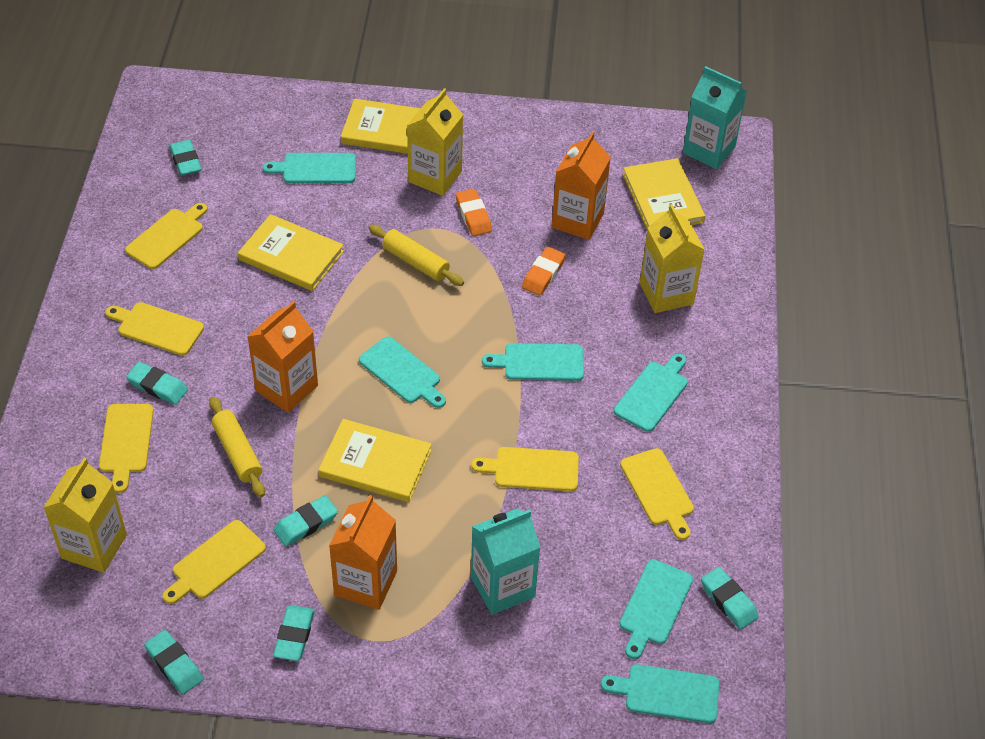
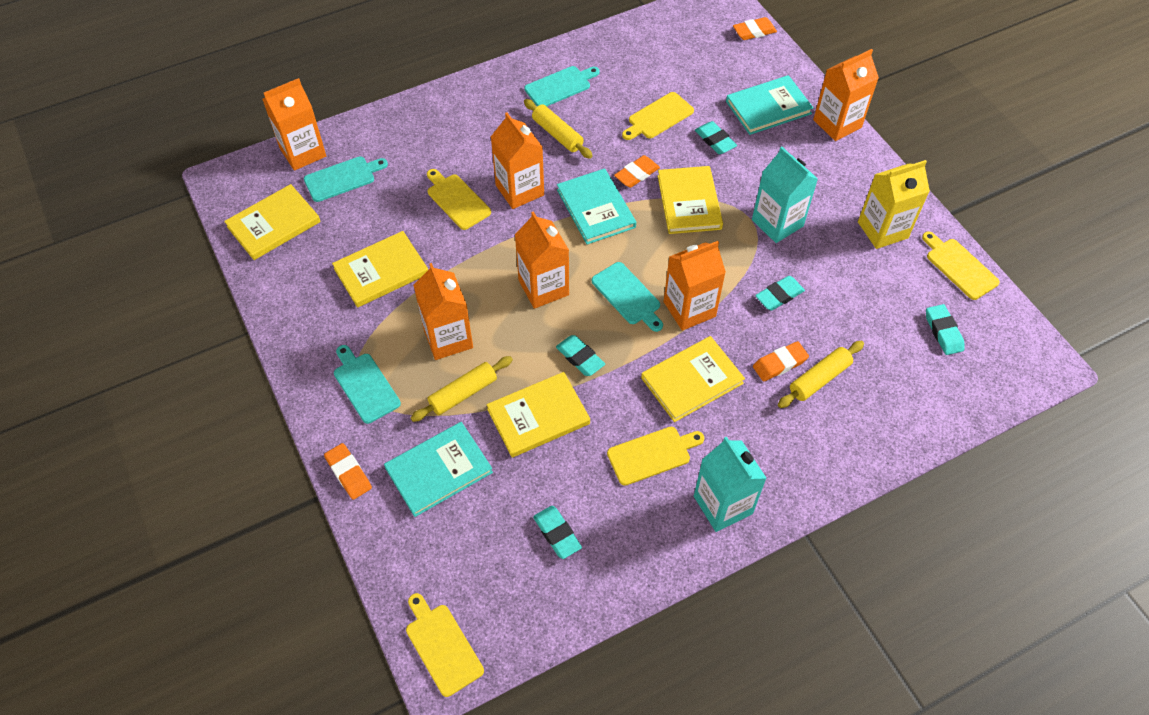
orange carton: [247,301,318,413] [329,495,397,610] [552,132,611,240] = 3 -> [262,78,326,171] [413,263,473,360] [491,113,544,209] [515,211,569,309] [664,241,726,331] [813,49,879,141] = 6
orange eraser: [456,189,492,236] [522,247,566,296] = 2 -> [324,443,372,500] [614,155,660,188] [733,17,777,40] [753,341,809,381] = 4
turquoise book: none = 0 -> [384,422,493,517] [557,169,636,245] [726,75,813,135] = 3
turquoise cutting board: [263,153,356,183] [359,337,446,408] [482,343,584,381] [601,664,719,723] [614,354,688,432] [620,559,693,659] = 6 -> [304,156,388,202] [334,345,401,424] [524,66,600,107] [592,262,663,332] = 4
turquoise eraser: [126,362,188,405] [144,630,203,695] [169,140,202,176] [273,605,315,661] [274,495,338,547] [701,567,759,630] = 6 -> [533,506,582,559] [556,335,605,376] [695,121,737,154] [755,276,805,311] [926,304,965,355] = 5
yellow book: [238,214,344,291] [319,419,432,502] [341,98,421,154] [623,158,705,230] = 4 -> [224,184,321,260] [332,231,428,308] [487,372,590,458] [641,336,745,422] [658,166,723,234] = 5
yellow carton: [43,458,127,573] [407,88,463,196] [640,204,705,313] = 3 -> [858,160,930,249] = 1
yellow cutting board: [99,404,154,493] [105,302,204,356] [125,203,207,269] [163,520,266,604] [471,447,579,491] [620,448,694,540] = 6 -> [406,593,484,697] [427,169,491,230] [607,427,704,486] [622,92,694,140] [922,232,1000,300] = 5
yellow rolling pin: [209,397,265,497] [369,225,464,286] = 2 -> [411,356,513,422] [524,99,593,159] [778,341,864,408] = 3

